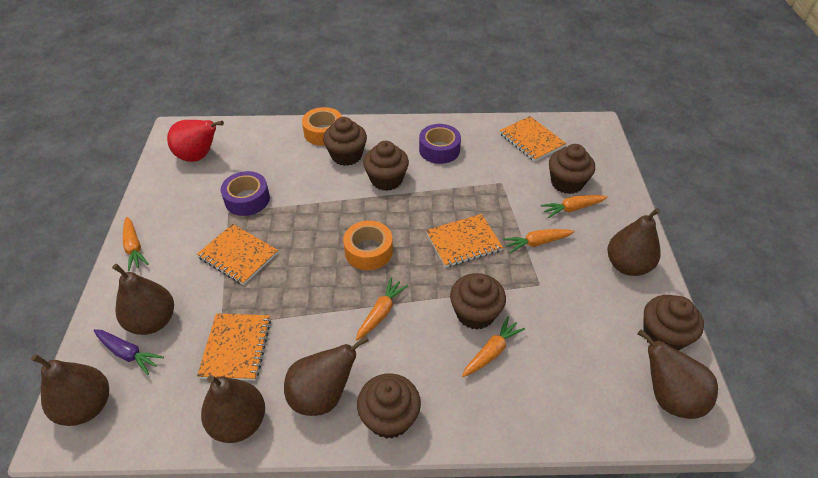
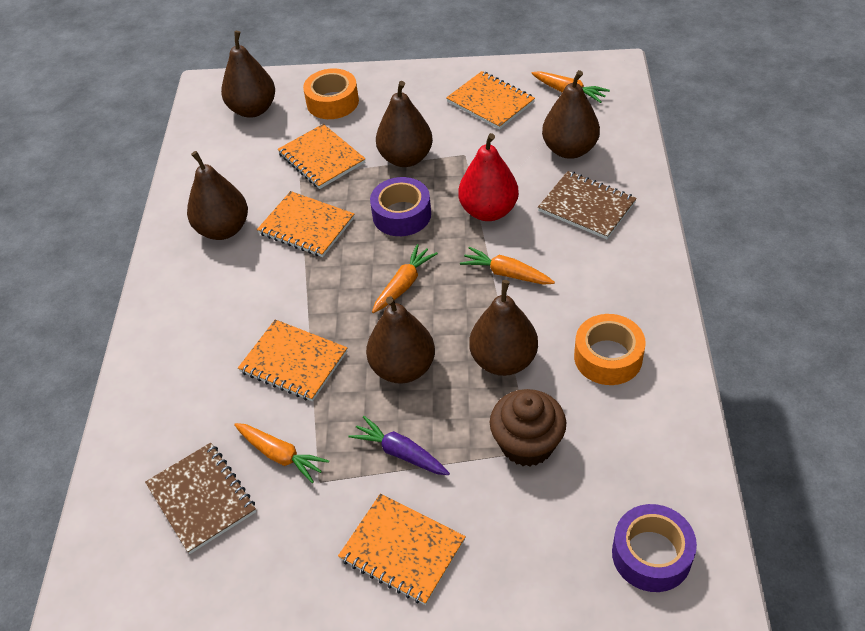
brown cupcake: [323,117,367,166] [357,373,421,439] [363,141,409,191] [450,273,506,330] [549,144,595,194] [643,295,704,351] = 6 -> [490,389,566,467] = 1
brown notebook: none = 0 -> [145,443,256,554] [538,171,637,239] = 2
orange carrot: [123,217,149,271] [356,278,408,341] [462,316,525,377] [503,229,575,253] [541,195,608,218] = 5 -> [234,423,329,483] [372,244,438,313] [460,247,555,285] [531,71,610,103] = 4
orange notebook: [197,224,278,285] [197,313,271,381] [426,214,503,268] [499,116,566,162] = 4 -> [238,319,347,402] [257,191,354,257] [277,124,366,189] [338,494,466,605] [446,71,535,130] = 5

